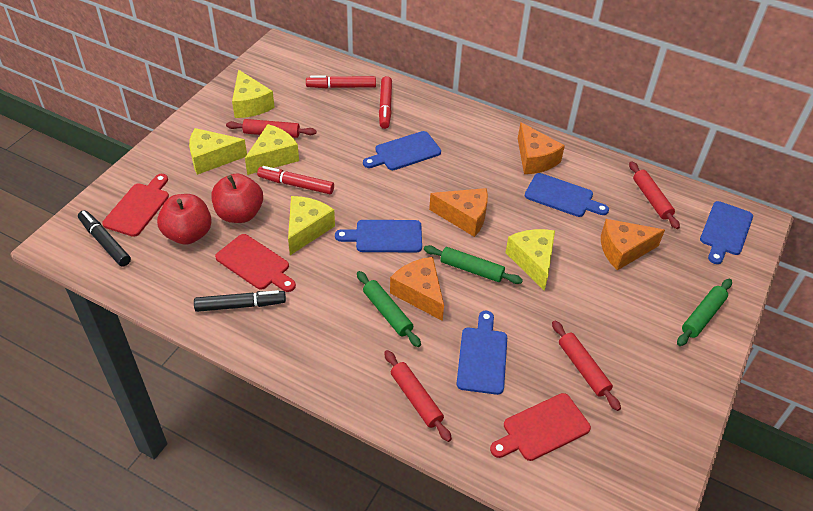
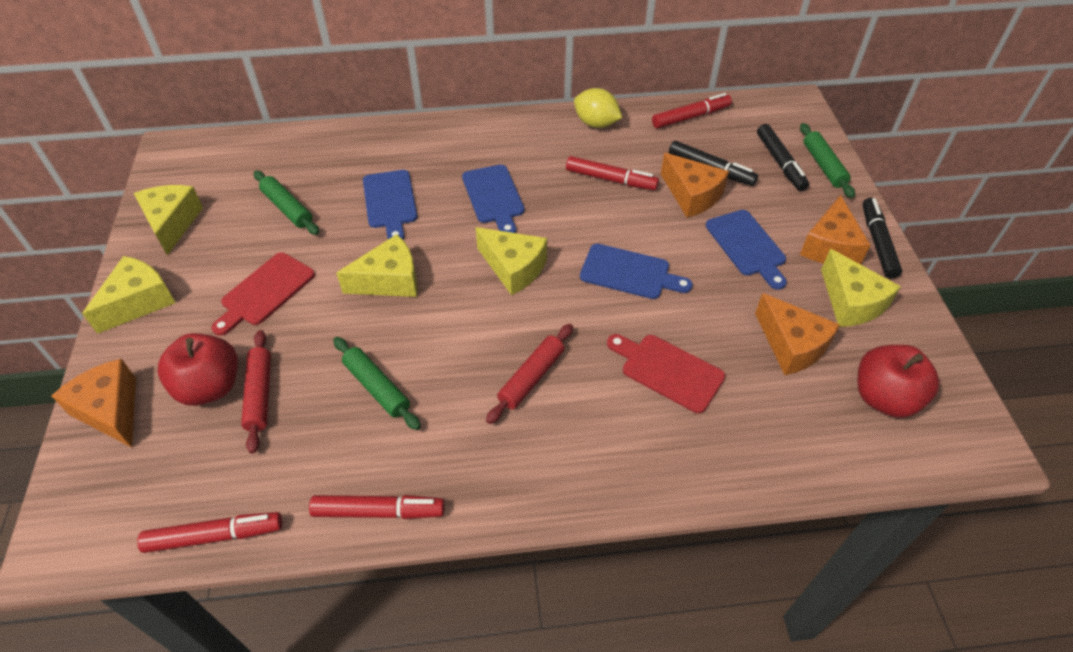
black marker: [78,210,131,267] [194,290,286,312] = 2 -> [669,141,758,186] [757,124,809,191] [862,197,902,279] = 3
blue cutting board: [335,220,422,252] [363,131,441,170] [456,311,507,395] [525,173,609,217] [700,201,753,264] = 5 -> [363,170,417,240] [462,165,525,233] [580,244,693,299] [706,210,787,290] = 4
red cutting board: [102,174,169,237] [215,234,296,292] [490,393,591,461] = 3 -> [211,253,315,336] [607,334,725,413] = 2
red marker: [257,166,334,194] [306,75,376,88] [379,76,392,129] = 3 -> [137,512,282,553] [309,495,445,519] [566,156,659,190] [652,93,732,128] = 4
red rolling pin: [226,119,316,138] [384,350,452,442] [552,321,621,411] [629,161,680,229] = 4 -> [241,330,271,454] [486,324,573,424] = 2
yellow lemon: none = 0 -> [574,88,622,128] = 1

